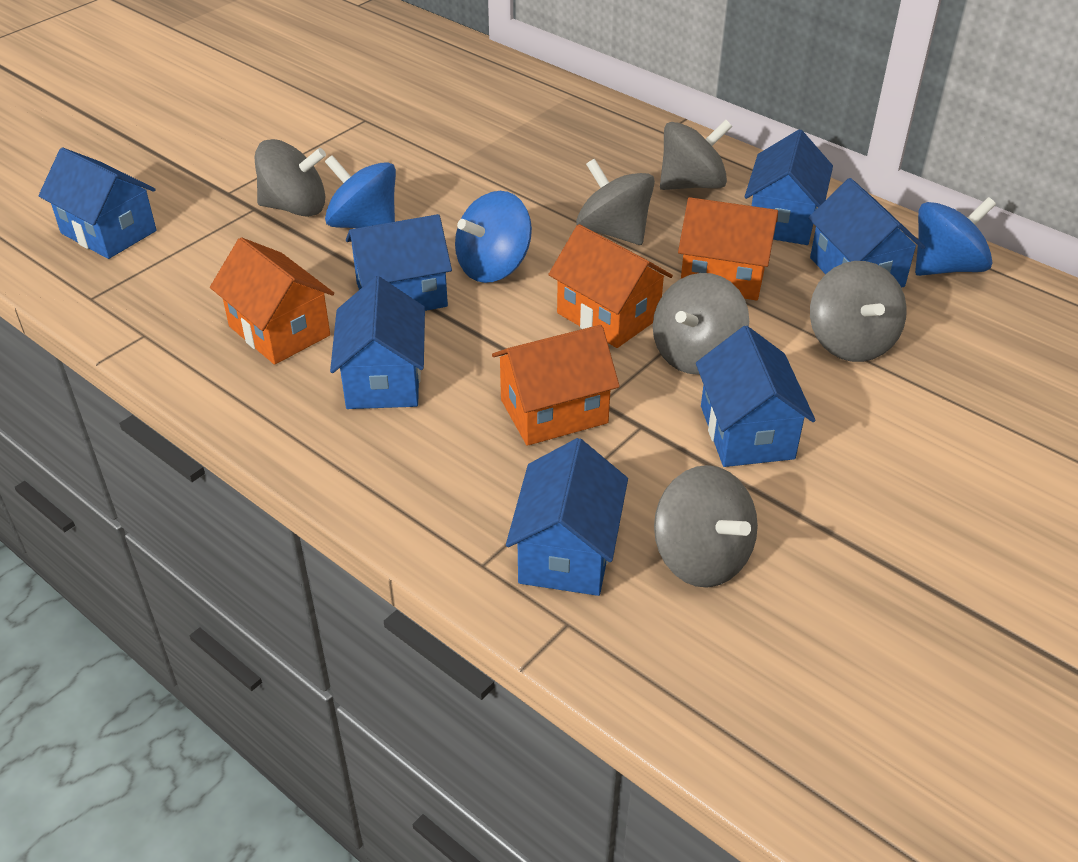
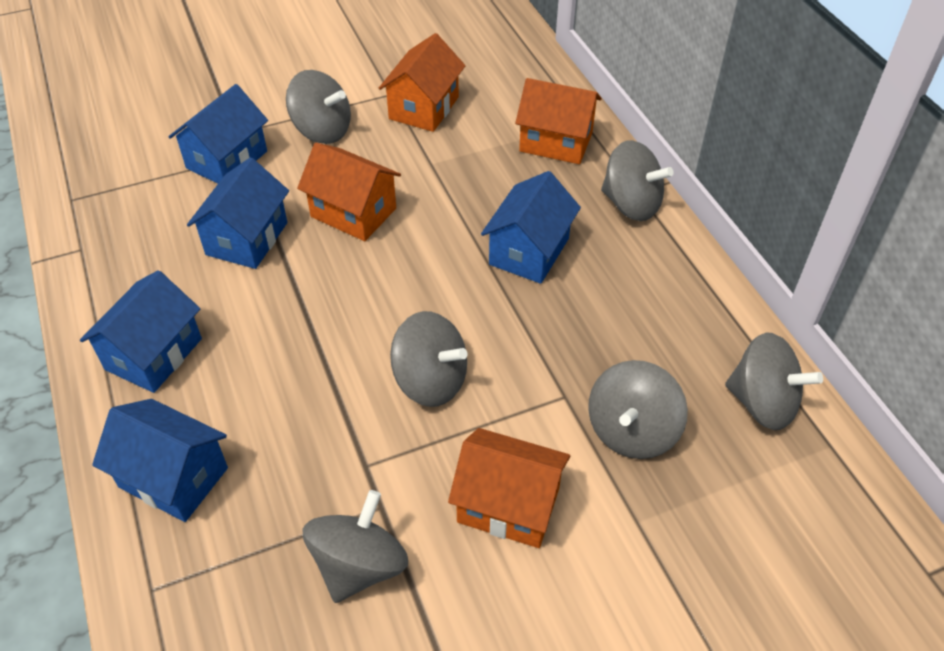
blue house: [38,148,157,259] [330,276,425,409] [346,214,452,311] [506,438,628,596] [696,326,815,467] [745,129,833,245] [808,178,925,288] = 7 -> [80,270,202,393] [92,399,228,522] [169,84,268,184] [187,157,289,269] [481,171,581,284] = 5
blue spinning top: [325,155,396,228] [455,191,532,283] [915,197,996,276] = 3 -> none = 0

